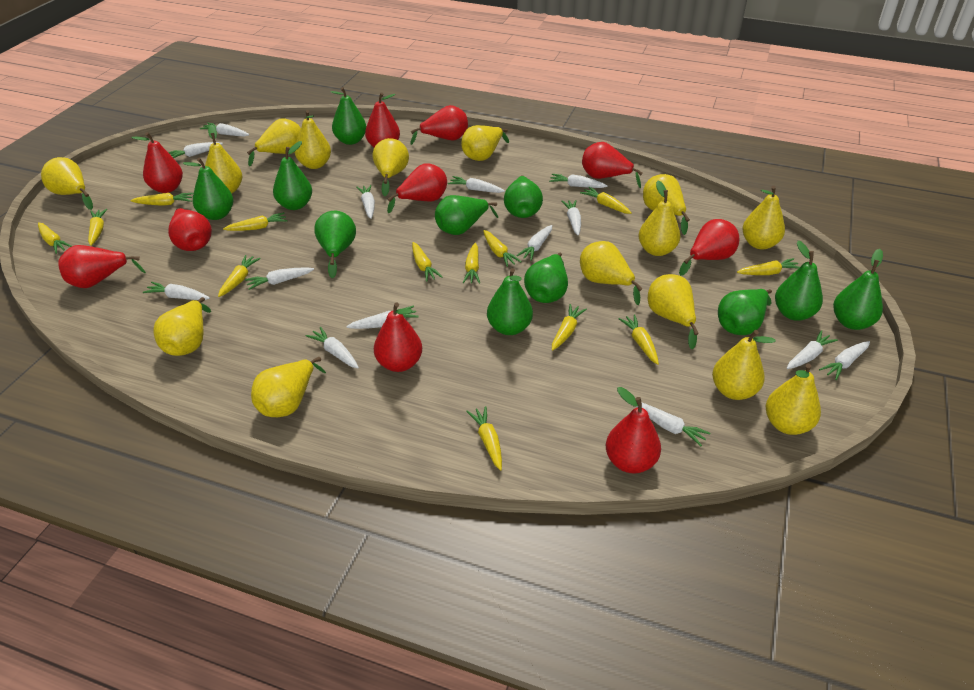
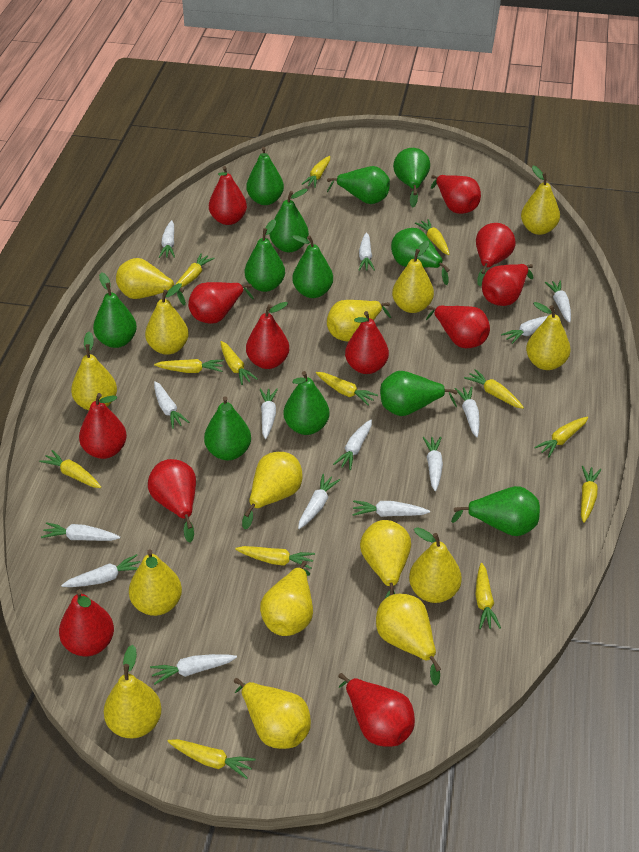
green pear: [183,158,233,220] [273,141,312,210] [314,211,356,278] [330,87,366,145] [435,195,498,235] [487,268,533,335] [504,175,543,218] [524,253,568,303] [718,289,772,335] [775,241,823,321] [833,249,883,330] = 11 -> [93,272,137,348] [204,396,251,460] [245,219,285,292] [246,147,284,205] [269,189,309,252] [284,371,330,435] [292,235,333,298] [327,166,390,204] [380,371,457,416] [391,228,450,285] [393,148,430,207] [451,486,540,536] = 12
red pear: [58,245,146,288] [132,132,183,193] [168,208,212,251] [365,92,400,147] [374,302,422,372] [387,163,447,213] [411,105,468,145] [582,142,643,188] [606,387,661,473] [679,219,739,276] = 10 -> [59,589,114,656] [79,393,127,459] [148,459,196,542] [188,282,254,324] [209,166,247,225] [246,302,289,369] [338,673,415,747] [345,311,389,374] [426,305,490,348] [431,175,481,214] [476,223,516,286] [482,264,533,306] = 12

